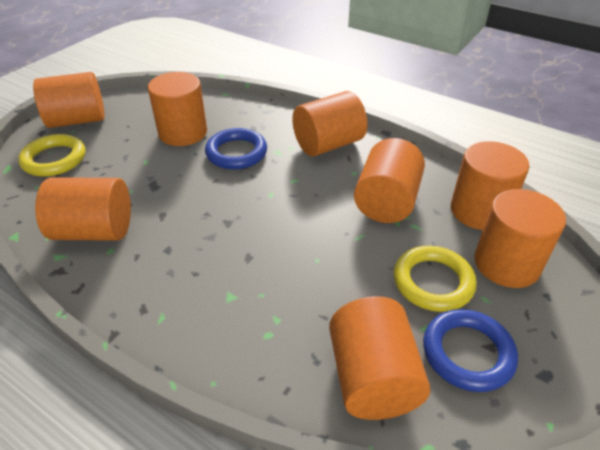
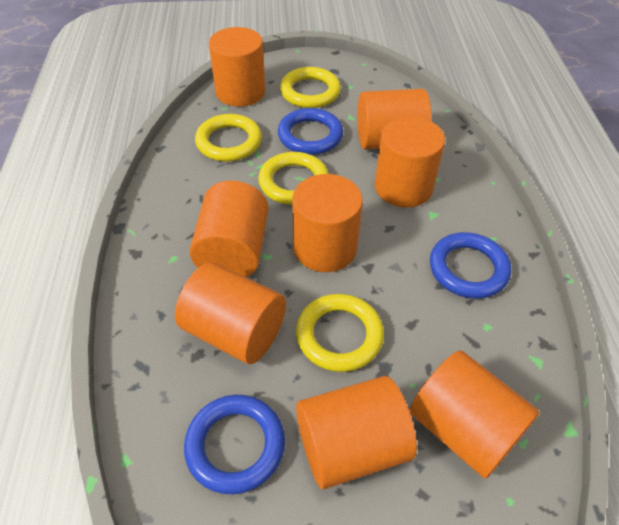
blue ring: [205,128,267,170] [423,309,518,392] = 2 -> [184,395,285,494] [278,108,343,155] [430,232,511,299] = 3
yellow ring: [18,134,85,177] [394,246,477,312] = 2 -> [195,114,262,162] [258,152,329,205] [280,67,341,108] [296,294,384,372] = 4

